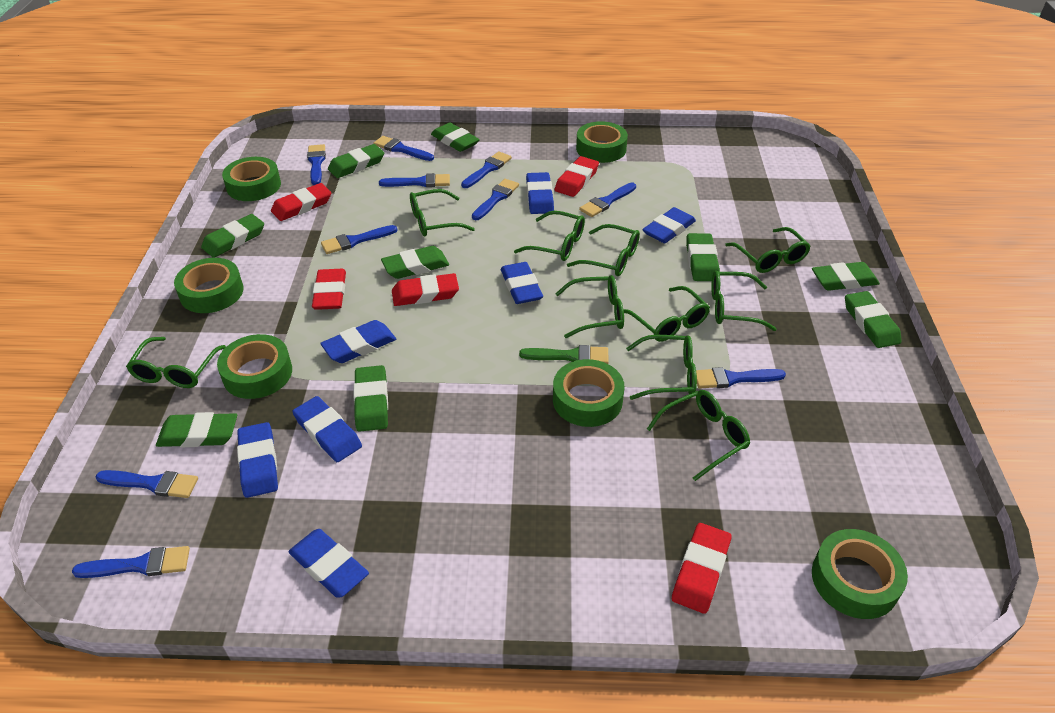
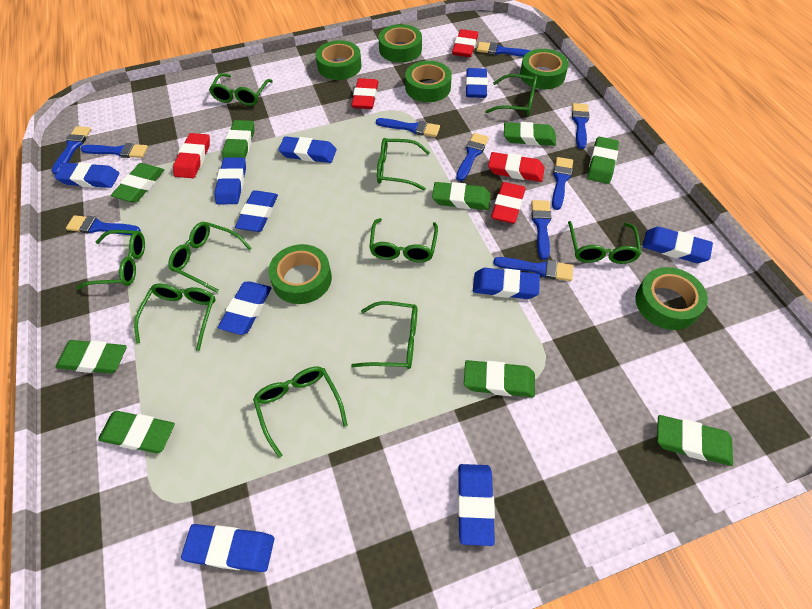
blue eraser: [237,422,278,498] [288,529,369,598] [292,396,362,462] [320,320,396,363] [501,262,543,304] [526,172,554,214] [643,207,696,243] = 7 -> [55,162,119,188] [181,524,274,572] [214,157,246,204] [218,281,271,335] [235,190,278,232] [278,136,336,163] [458,464,495,546] [466,68,488,98] [473,268,540,299] [643,227,713,263] = 10
green brush: [519,345,609,364] = 1 -> none = 0

